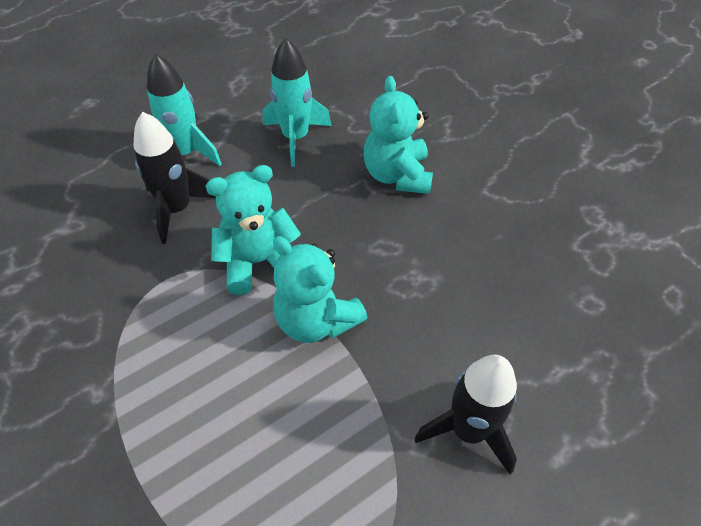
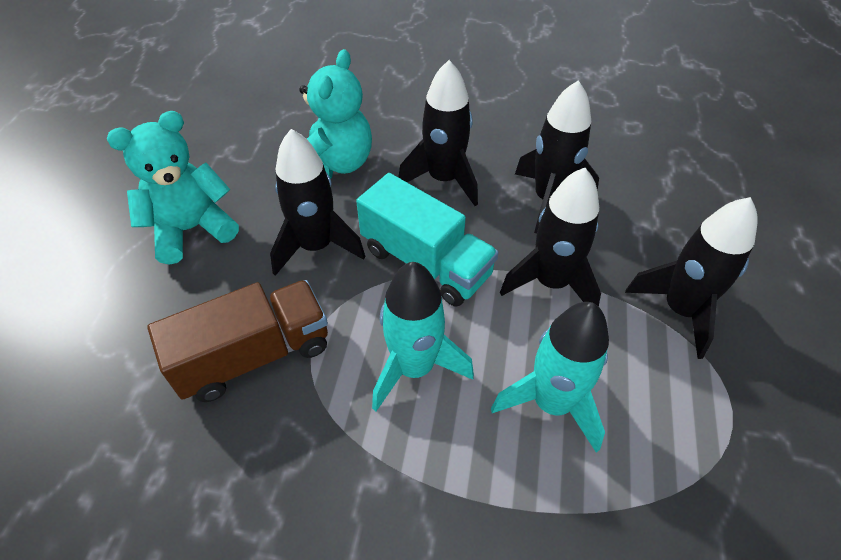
black rocket: [134,112,216,244] [414,355,517,474] = 2 -> [270,129,366,276] [398,60,478,206] [500,168,601,307] [515,80,599,234] [625,197,758,359] = 5
brown truck: none = 0 -> [147,280,328,402] = 1
turquoise teddy bear: [206,165,301,295] [273,236,367,343] [364,76,433,194] = 3 -> [107,111,239,264] [299,49,372,179] = 2
turquoise truck: none = 0 -> [356,173,499,307] = 1

